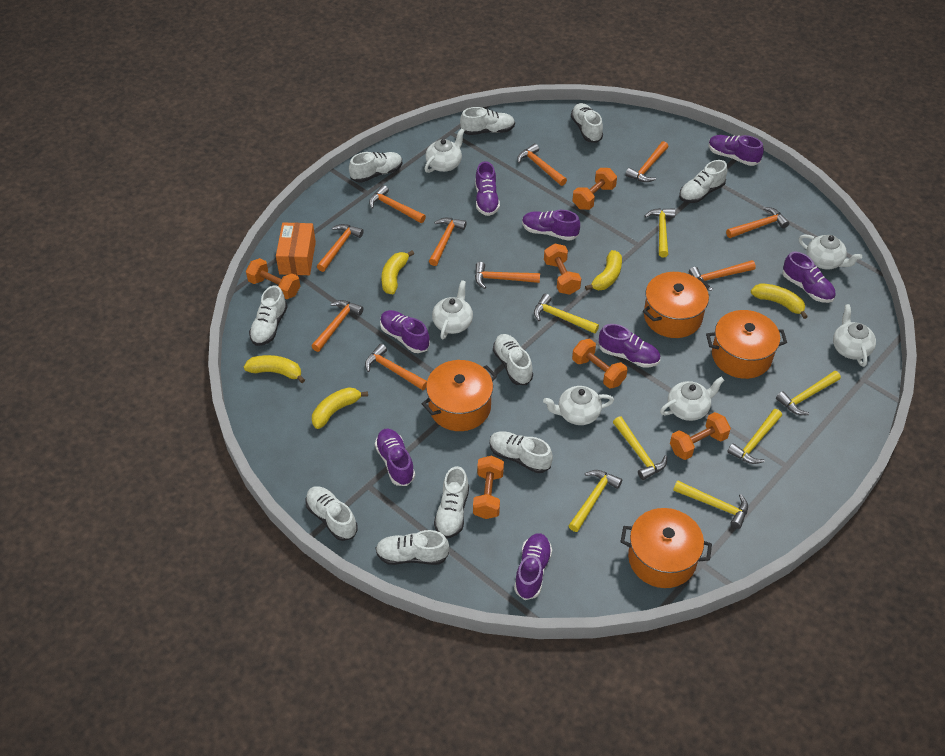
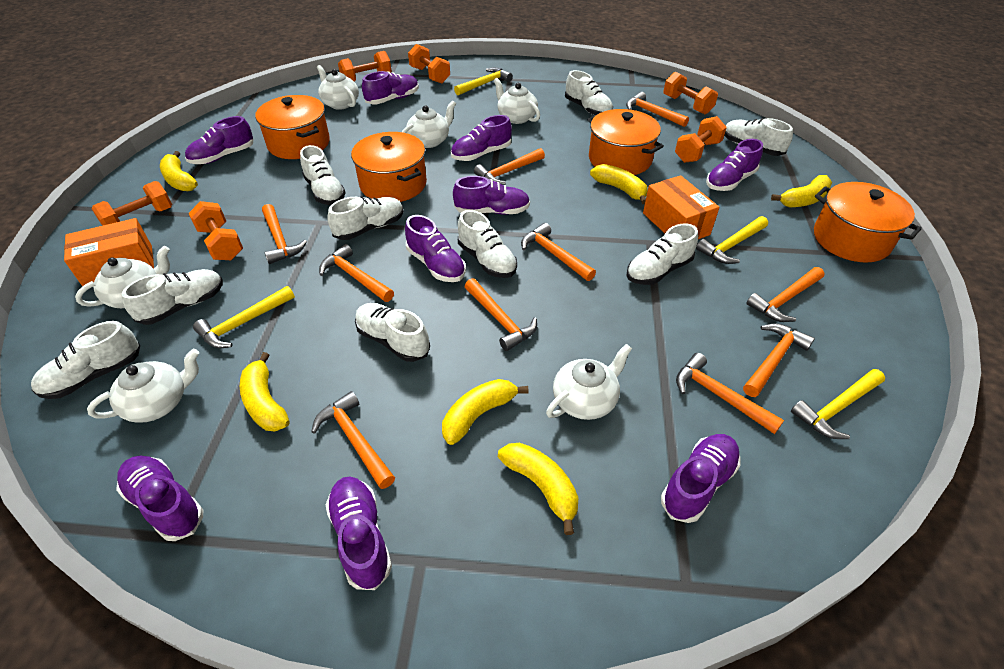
orange box: [276,223,316,275] = 1 -> [64,218,154,287] [643,175,720,239] = 2
purple shoe: [375,429,415,486] [380,310,430,353] [475,161,500,216] [514,533,552,600] [522,210,580,241] [599,324,660,368] [708,135,764,166] [782,252,835,303] = 8 -> [116,456,203,541] [185,116,253,164] [325,477,392,590] [362,71,419,104] [405,215,466,282] [451,115,512,161] [453,176,530,215] [661,434,740,523] [706,139,763,191] = 9
white shoe: [249,286,287,346] [305,486,358,541] [349,152,402,183] [376,530,449,565] [434,466,469,538] [460,107,515,135] [489,431,553,473] [493,334,533,385] [571,103,603,143] [679,160,728,203] = 10 -> [31,321,140,399] [122,269,223,325] [300,145,346,205] [327,196,404,240] [355,303,430,362] [458,210,517,278] [565,70,613,115] [626,223,698,285] [724,118,793,156] = 9
yellow banana: [244,355,305,383] [312,387,368,429] [381,250,414,294] [585,250,622,291] [751,283,808,319] = 5 -> [160,151,198,191] [240,352,289,431] [442,379,529,445] [498,443,578,535] [590,164,648,204] [771,175,832,208] = 6
yellow hammer: [534,294,599,334] [568,470,622,532] [613,416,667,480] [645,208,676,257] [673,480,748,529] [727,409,782,464] [776,371,841,415] = 7 -> [193,286,295,348] [454,67,513,95] [696,216,768,264] [791,369,885,439] = 4

